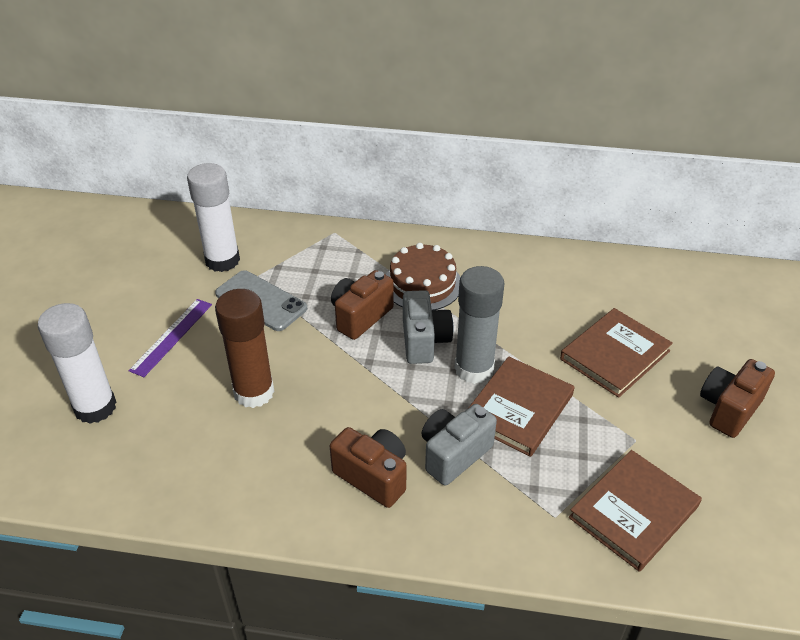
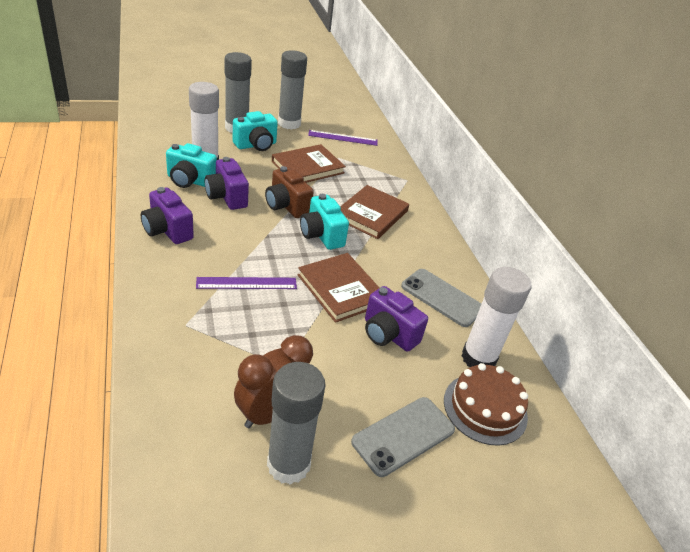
brown camera: [330,427,407,508] [331,270,394,340] [700,359,775,438] = 3 -> [265,166,314,218] = 1
brown clock: none = 0 -> [234,335,313,428] = 1
brown glue stick: [215,289,274,408] = 1 -> none = 0
grey camera: [403,290,453,364] [422,404,497,486] = 2 -> none = 0
grey glue stick: [455,266,505,384] = 1 -> [225,52,252,133] [267,362,326,485] [278,50,307,130] = 3
grey phone: [215,270,307,331] = 1 -> [351,397,455,477] [401,269,482,327] = 2
purple camera: none = 0 -> [141,187,194,244] [205,157,249,210] [365,286,428,352] = 3
purple ruler: [128,299,212,377] = 1 -> [196,277,297,289] [308,130,378,146] = 2
turquoise camera: none = 0 -> [166,143,217,188] [233,111,278,151] [300,194,349,250] = 3

